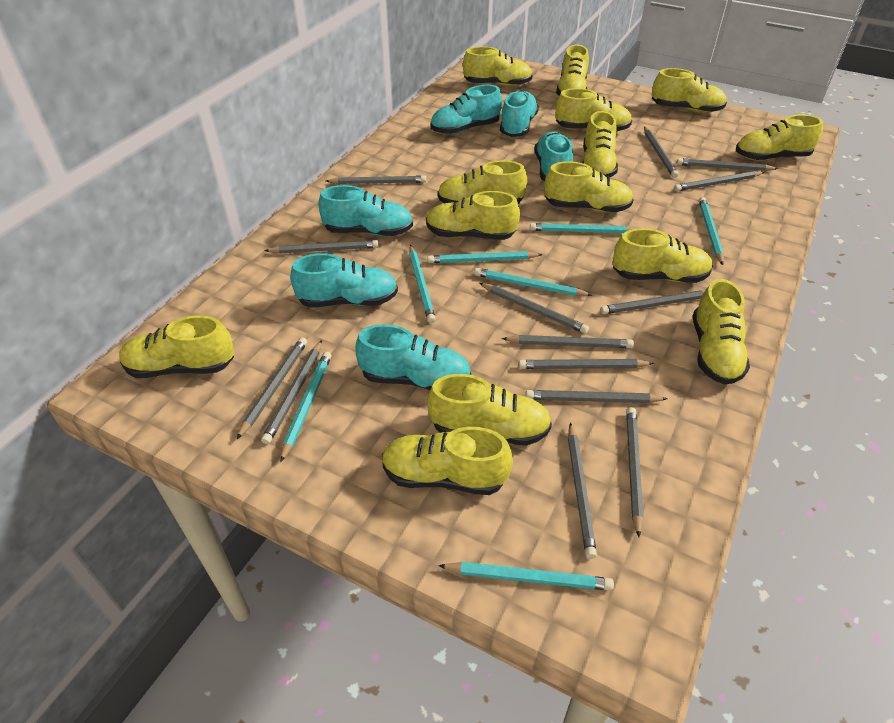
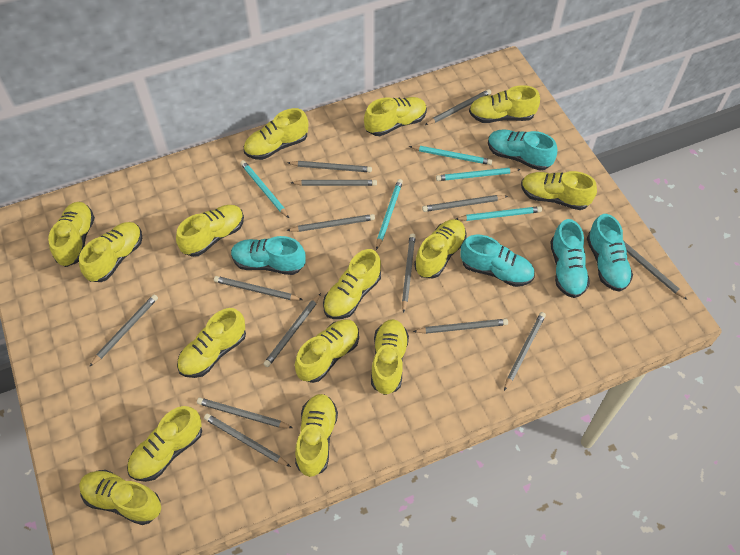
turquoise pencil: [280,352,331,462] [409,245,436,323] [428,251,543,263] [438,562,614,591] [474,268,593,296] [530,223,637,233] [699,197,724,265] = 7 -> [240,160,289,218] [376,179,403,250] [409,146,492,165] [436,168,521,181] [456,206,542,221] = 5
turquoise shoe: [290,253,398,307] [318,185,413,236] [356,324,471,390] [431,85,502,134] [500,91,539,137] [535,132,573,181] = 6 -> [231,236,306,275] [460,235,535,287] [488,129,557,171] [550,219,590,298] [587,214,633,292] = 5
yellow shoe: [119,315,234,378] [382,427,513,495] [426,191,520,240] [427,374,552,446] [437,160,527,204] [463,46,533,86] [544,161,634,212] [555,88,632,131] [556,45,589,96] [582,111,618,178] [613,228,713,283] [652,68,727,113] [693,279,750,385] [736,115,823,161] = 14 -> [48,202,95,267] [79,222,142,282] [79,470,161,525] [127,406,202,482] [176,205,244,257] [177,308,246,378] [244,108,308,160] [295,319,359,383] [295,394,338,477] [323,249,381,319] [364,97,427,136] [371,319,409,395] [414,219,467,279] [469,85,540,123] [521,171,597,210] = 15

